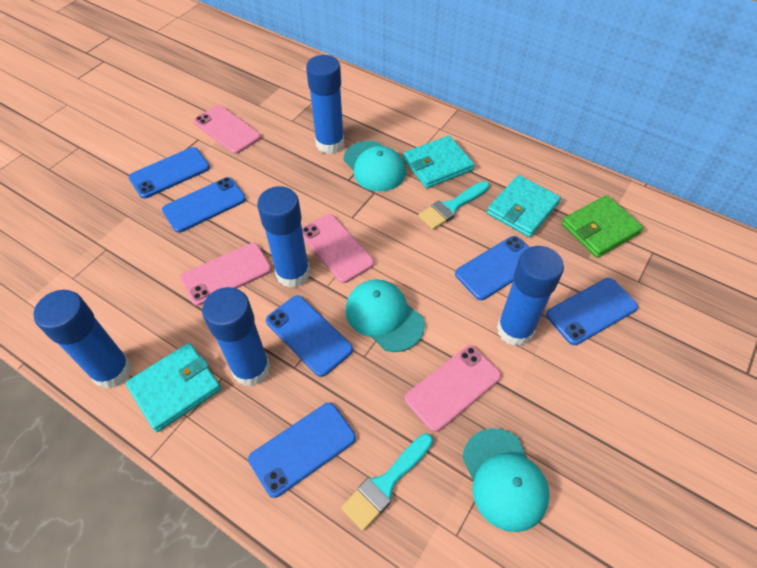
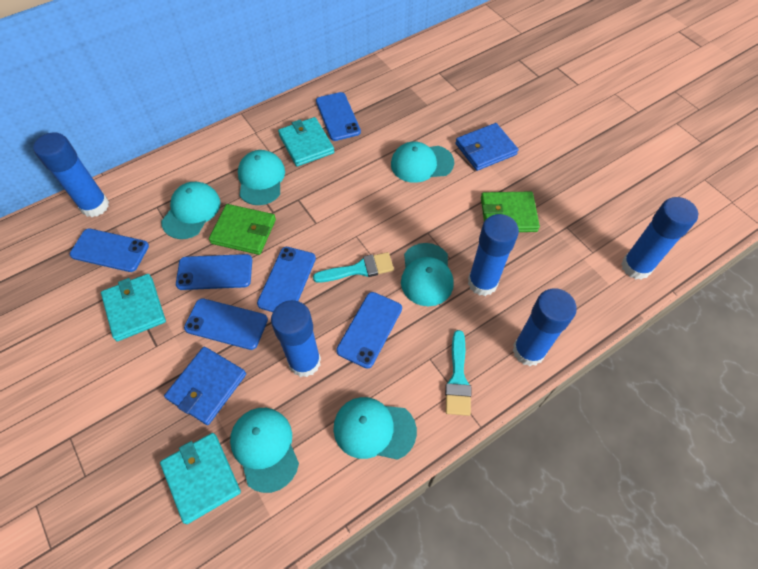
blue wallet: none = 0 -> [164,347,246,425] [455,123,518,171] = 2
green wallet: [562,195,644,258] = 1 -> [209,204,276,255] [481,192,540,232] = 2
pink phone: [180,243,271,306] [194,105,261,154] [302,214,374,283] [405,345,501,432] = 4 -> none = 0
turquoise cap: [344,141,406,191] [345,279,425,352] [462,428,549,532] = 3 -> [161,182,221,239] [230,408,299,493] [238,150,285,205] [333,397,417,460] [391,141,454,183] [401,243,454,306] = 6

